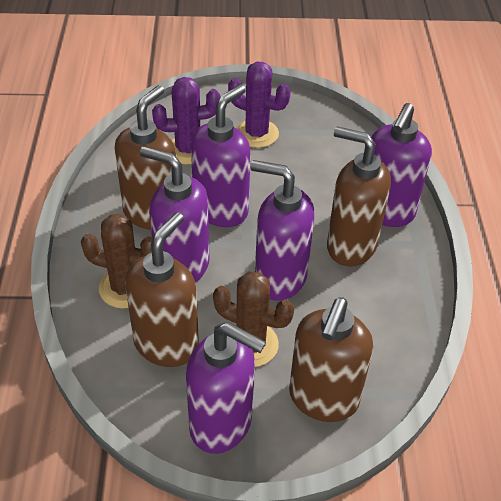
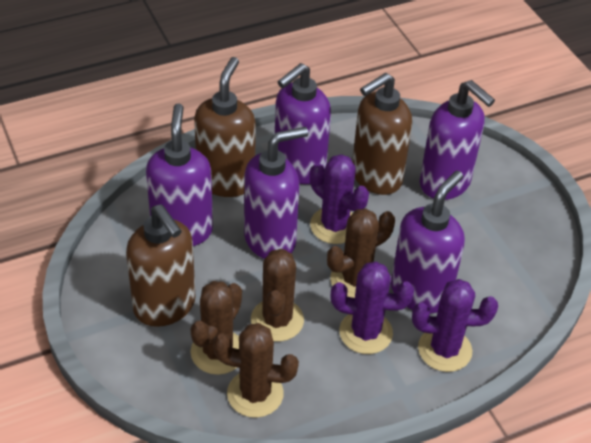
brown cactus: [81,214,153,308] [213,271,294,367] = 2 -> [190,281,242,375] [213,323,299,418] [251,249,304,341] [327,208,395,298] = 4
brown soap dispenser: [115,85,176,230] [125,212,199,367] [289,297,373,422] [327,127,391,267] = 4 -> [126,204,195,327] [194,57,256,197] [352,73,412,195] = 3
purple cactus: [152,77,220,164] [228,62,291,148] = 2 -> [310,154,369,244] [330,261,414,354] [412,279,498,372] = 3

